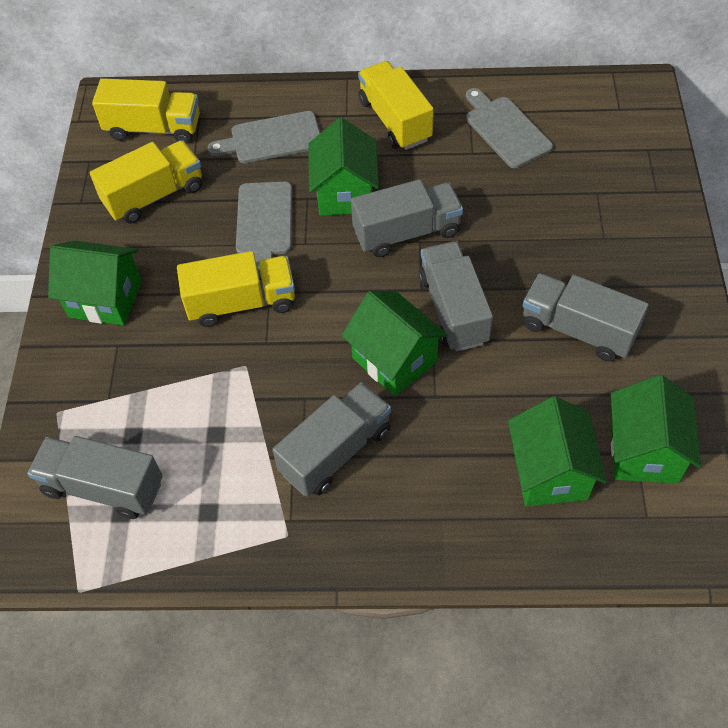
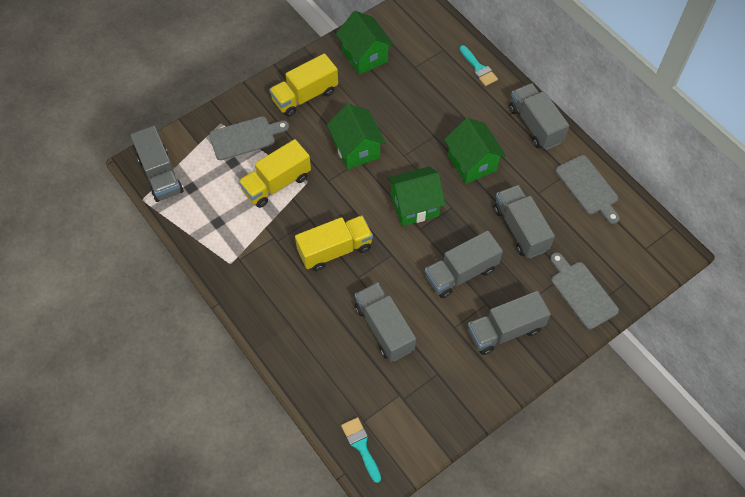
green house: [48,240,142,326] [308,118,379,216] [341,291,448,396] [508,396,607,507] [611,375,701,484] = 5 -> [327,104,386,169] [336,11,394,75] [387,166,445,226] [444,118,506,184] = 4
grey truck: [27,436,162,519] [272,382,391,497] [351,179,463,257] [418,241,493,351] [523,273,649,361] = 5 -> [130,126,184,202] [355,283,416,362] [425,231,503,298] [468,291,551,355] [494,185,555,258] [509,83,569,150] = 6
turquoise brush: none = 0 -> [341,417,381,483] [460,45,498,86] = 2
yellow truck: [90,140,202,224] [92,78,200,144] [177,251,295,327] [358,61,434,150] = 4 -> [238,139,311,208] [269,53,338,117] [295,215,373,271] = 3

